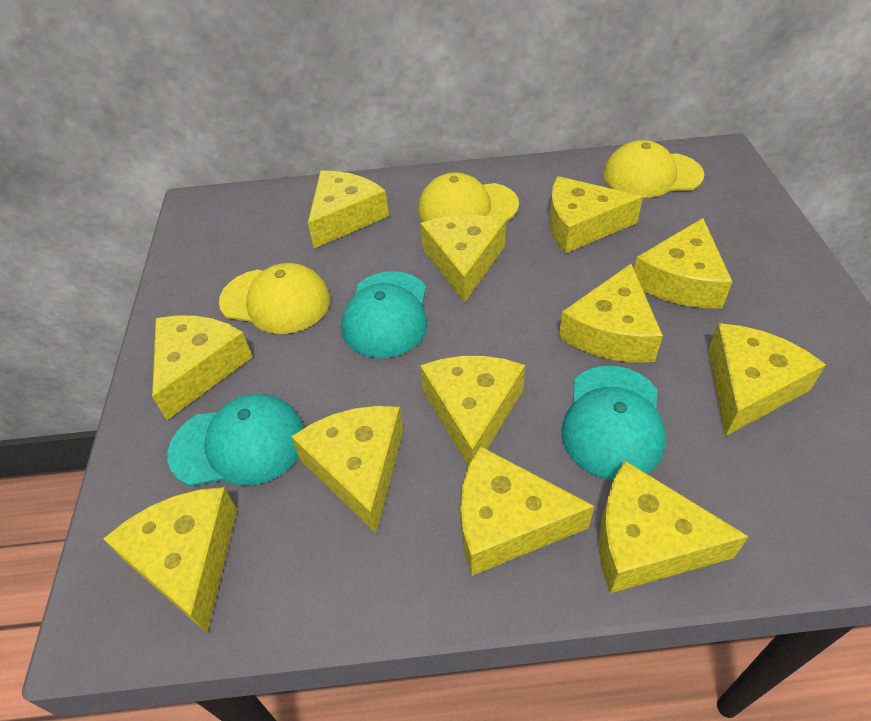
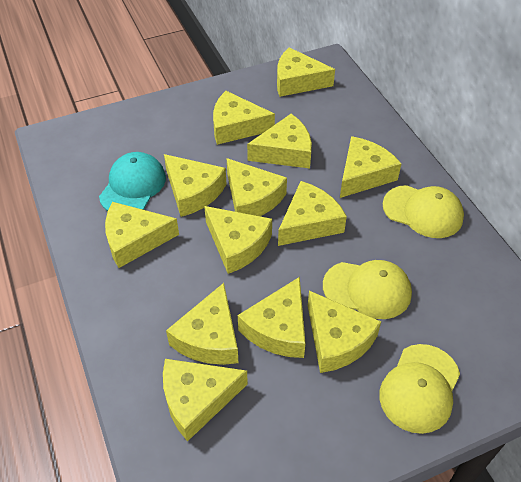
turquoise cap: [167,394,305,486] [341,271,427,358] [561,366,666,480] = 3 -> [99,152,166,211] = 1
yellow cheese: [103,487,237,633] [152,316,253,420] [291,406,403,533] [308,171,389,248] [420,215,506,303] [420,356,525,466] [460,446,594,576] [549,176,643,253] [559,264,663,363] [599,461,749,593] [634,218,732,309] [708,323,826,436] = 12 -> [105,202,179,268] [163,359,248,442] [164,154,227,217] [166,283,238,365] [204,206,272,274] [213,91,275,145] [227,158,287,216] [238,277,306,358] [247,114,312,168] [277,47,335,97] [278,181,347,246] [308,291,381,373] [340,136,402,198] = 13

